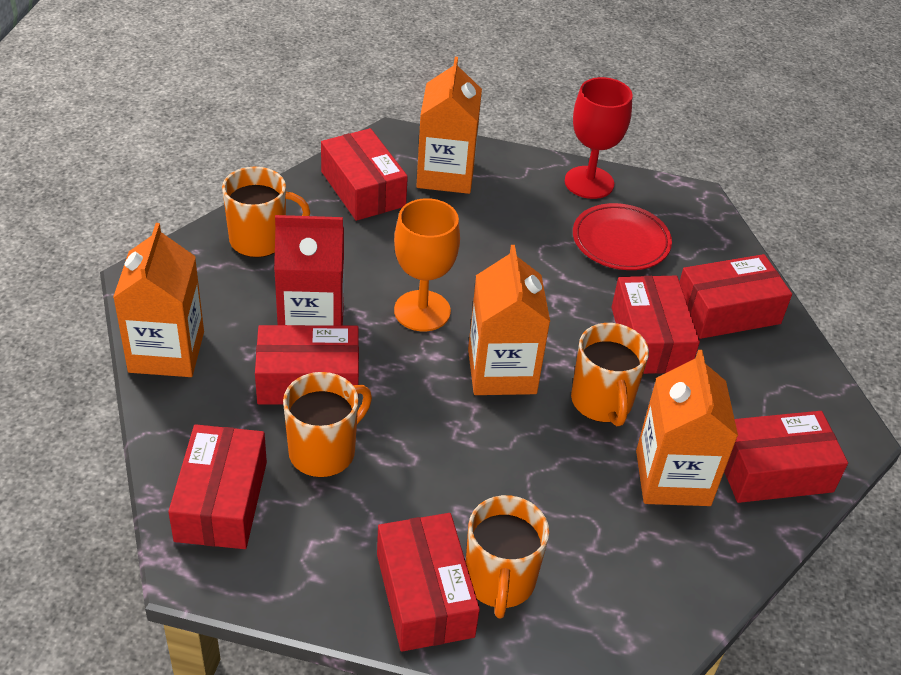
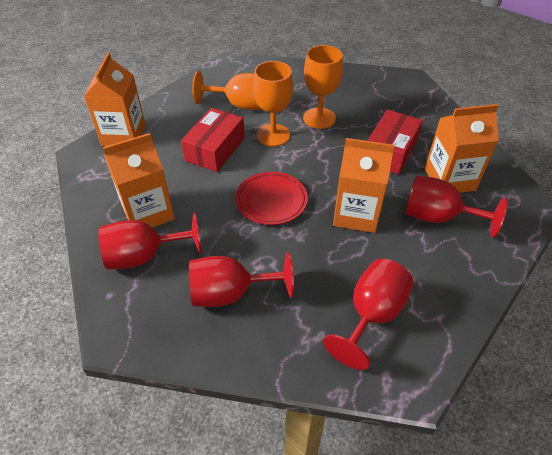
orange goblet: [394,198,460,331] = 1 -> [192,71,262,110] [253,61,293,146] [303,45,343,129] = 3
orange mug: [222,167,310,258] [283,372,372,477] [466,495,549,618] [571,323,649,426] = 4 -> none = 0
red box: [168,424,267,549] [255,325,359,404] [321,128,408,221] [377,513,480,652] [611,276,700,374] [679,254,792,339] [724,411,848,503] = 7 -> [181,108,245,172] [367,109,423,174] = 2
red carton: [274,215,344,326] = 1 -> none = 0
red goblet: [565,77,633,199] = 1 -> [99,212,202,269] [189,252,294,307] [323,259,414,370] [405,175,508,238] = 4

